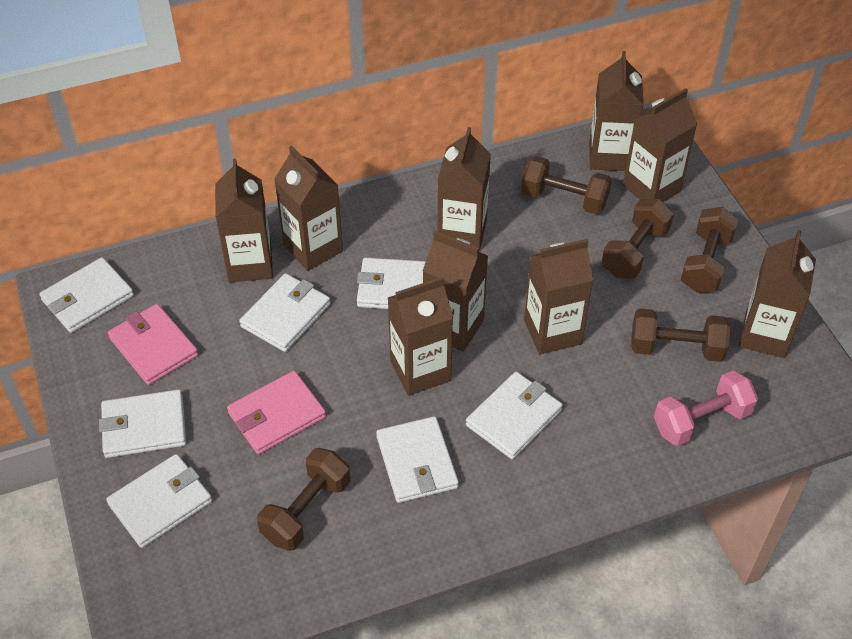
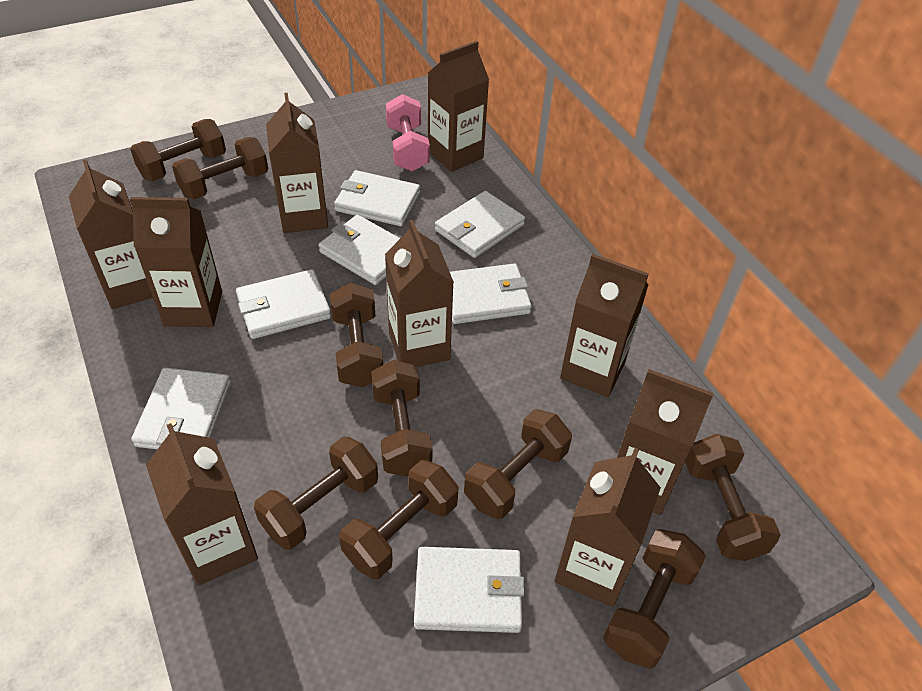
brown dumbbell: [257,448,350,551] [521,156,612,215] [602,199,674,278] [631,308,730,362] [681,207,739,293] = 5 -> [130,119,226,181] [172,137,268,200] [254,436,378,550] [330,283,383,387] [339,460,459,579] [371,360,433,476] [464,409,572,519] [603,529,706,669] [685,434,781,561] = 9
pink wallet: [108,304,198,385] [227,371,326,455] = 2 -> none = 0

